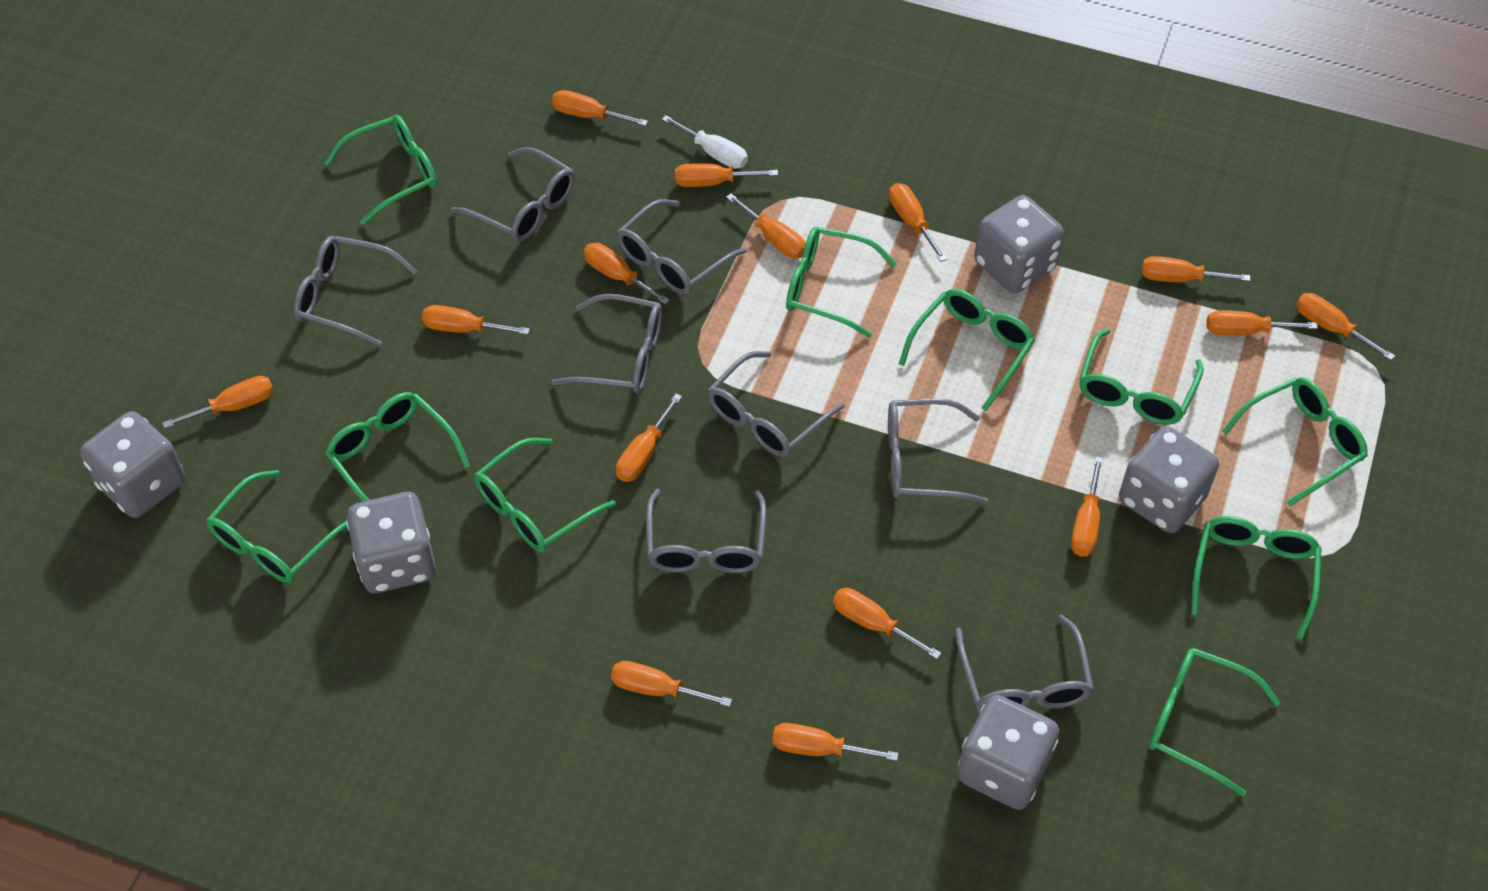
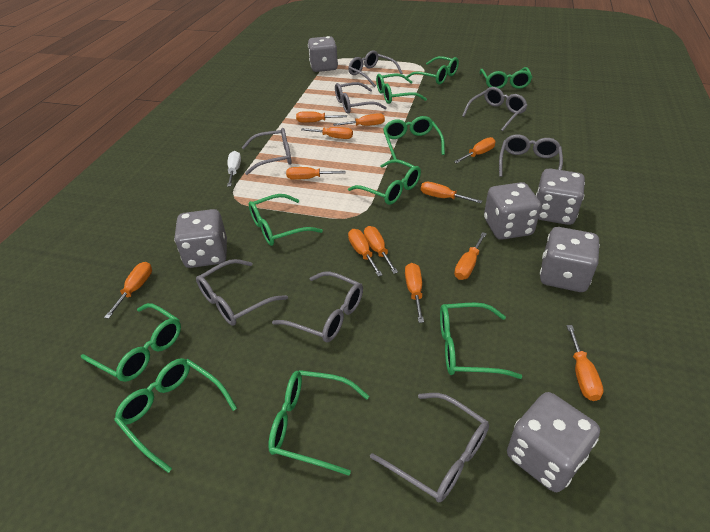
grey dice: [80,411,186,518] [346,492,436,593] [957,695,1059,810] [974,195,1064,293] [1119,426,1219,533] = 5 -> [174,209,227,268] [308,36,338,72] [484,182,541,240] [507,392,600,492] [536,169,585,225] [540,227,600,292] = 6
orange screwdriver: [162,376,274,429] [422,305,530,335] [552,90,648,126] [584,243,670,305] [611,661,732,707] [616,394,682,482] [675,163,778,187] [726,194,806,258] [772,723,899,761] [833,588,941,659] [889,183,947,262] [1071,457,1103,557] [1141,256,1250,282] [1207,310,1318,336] [1296,293,1395,360] = 15 -> [104,262,152,319] [286,167,346,180] [296,111,347,123] [301,127,353,139] [333,113,385,126] [348,229,383,277] [364,226,398,274] [405,263,424,323] [421,182,482,203] [454,137,496,163] [454,232,487,280] [567,325,604,401] = 12

